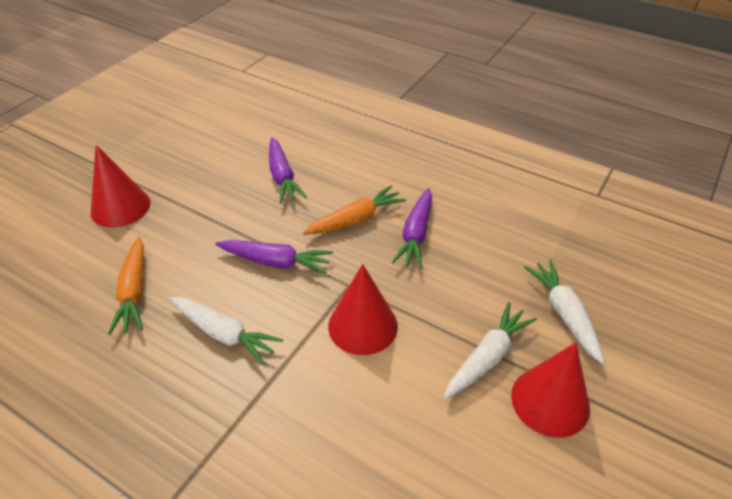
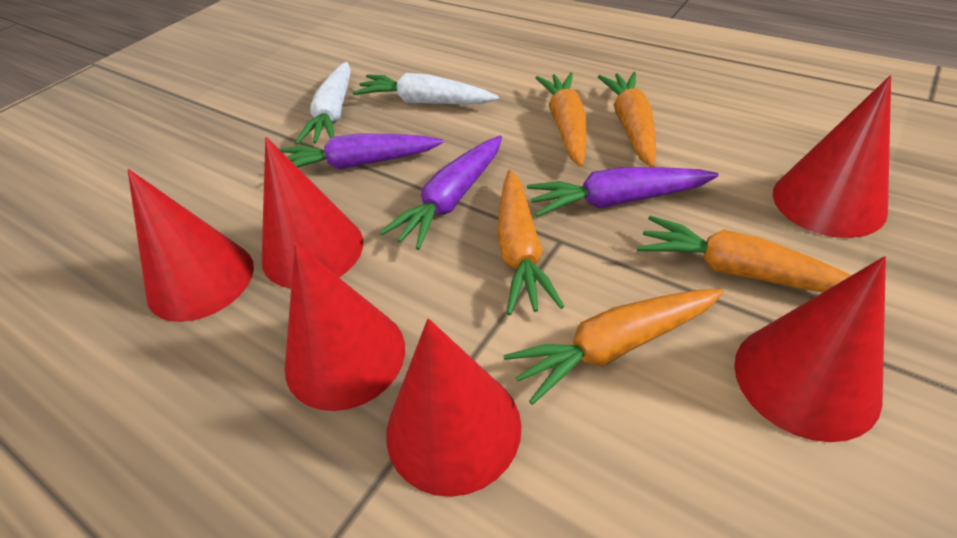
orange carrot: [108,237,144,335] [303,185,406,235] = 2 -> [497,170,564,315] [503,289,724,405] [536,72,587,167] [598,72,656,167] [637,216,852,292] = 5
red cone: [91,145,151,227] [328,264,398,355] [511,343,590,438] = 3 -> [127,169,254,322] [262,137,363,289] [285,243,405,411] [386,318,521,497] [734,256,886,442] [773,76,891,238] = 6
white carrot: [169,297,283,365] [444,302,537,399] [524,260,605,364] = 3 -> [295,62,351,145] [353,73,499,104] = 2

